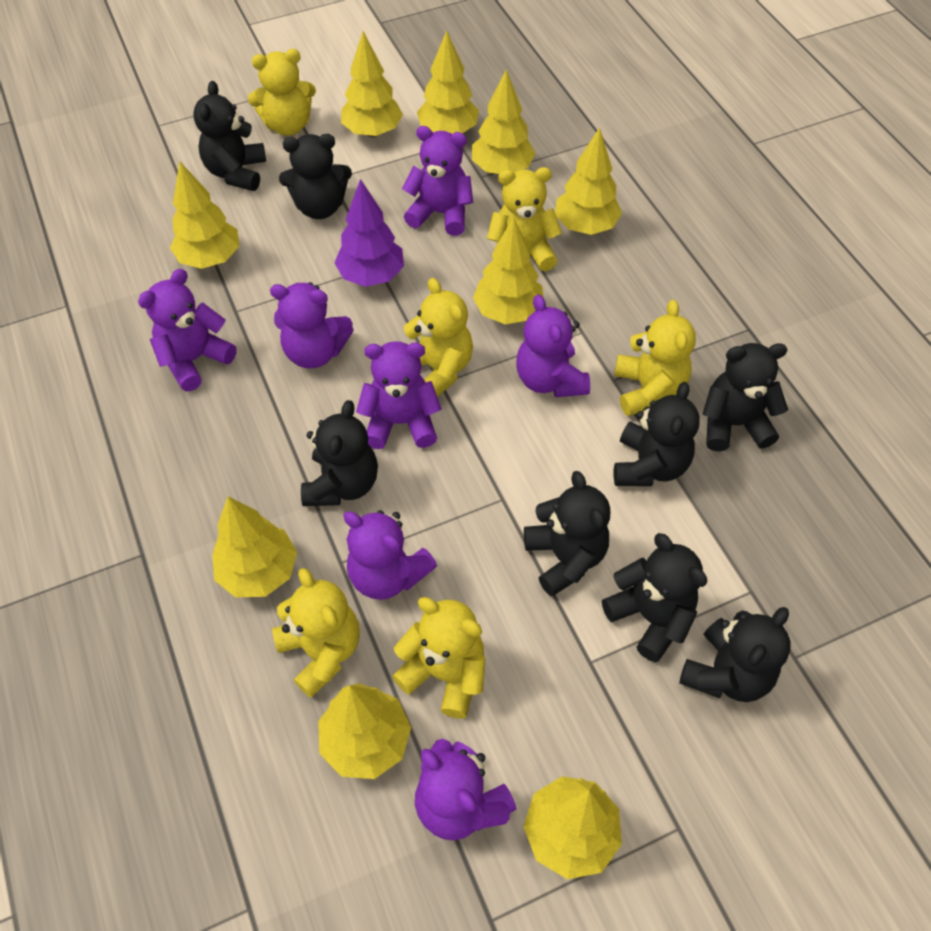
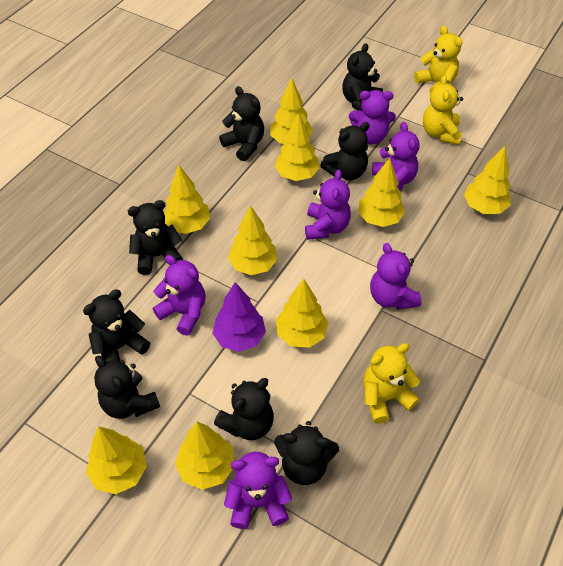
purple teddy bear: [138,269,237,391] [270,282,354,368] [344,510,437,600] [356,341,442,449] [402,126,473,236] [415,739,517,840] [516,294,590,397] = 7 -> [153,255,206,336] [224,452,292,529] [305,169,351,240] [349,90,396,144] [370,243,422,310] [372,122,420,190] = 6
yellow teddy bear: [248,49,316,136] [272,568,360,698] [392,597,485,718] [403,278,473,397] [487,167,562,271] [615,300,696,416] = 6 -> [363,343,420,424] [414,26,462,94] [423,75,463,145] = 3

